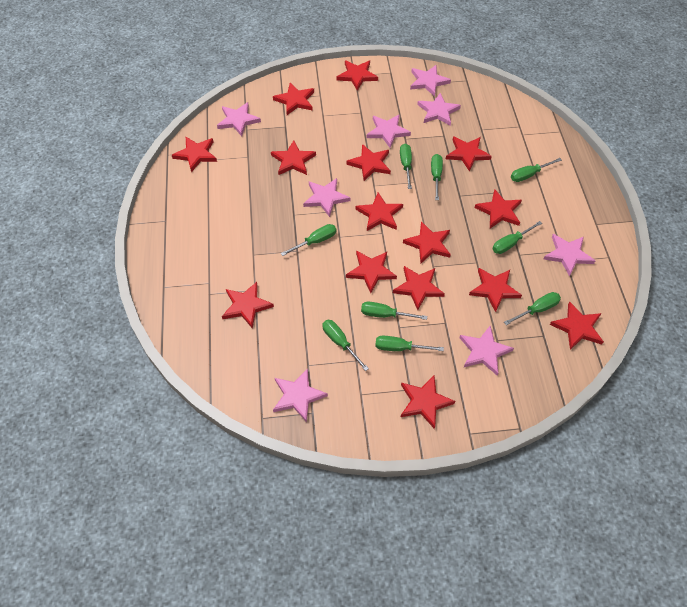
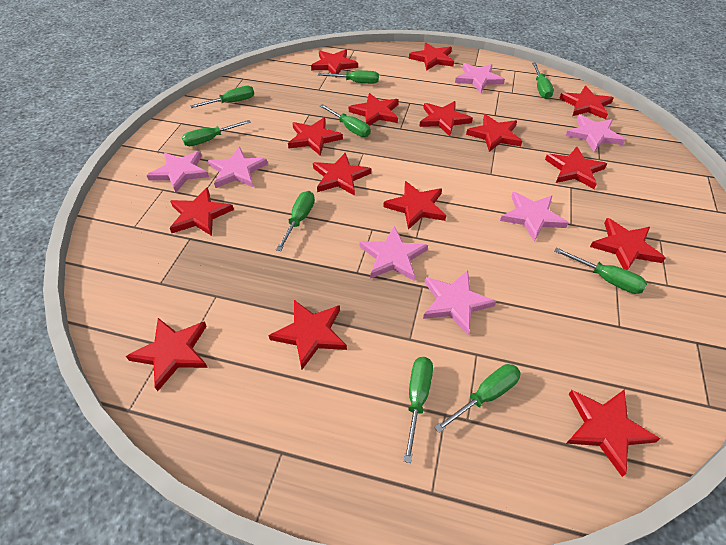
pink star: [217,102,261,136] [273,368,328,422] [303,178,350,217] [367,114,411,148] [410,65,451,97] [417,93,461,126] [460,326,514,375] [544,234,595,277] = 8 -> [146,151,209,193] [208,147,268,188] [360,226,428,281] [423,270,496,335] [455,63,505,93] [500,192,568,241] [566,114,625,152] = 7

